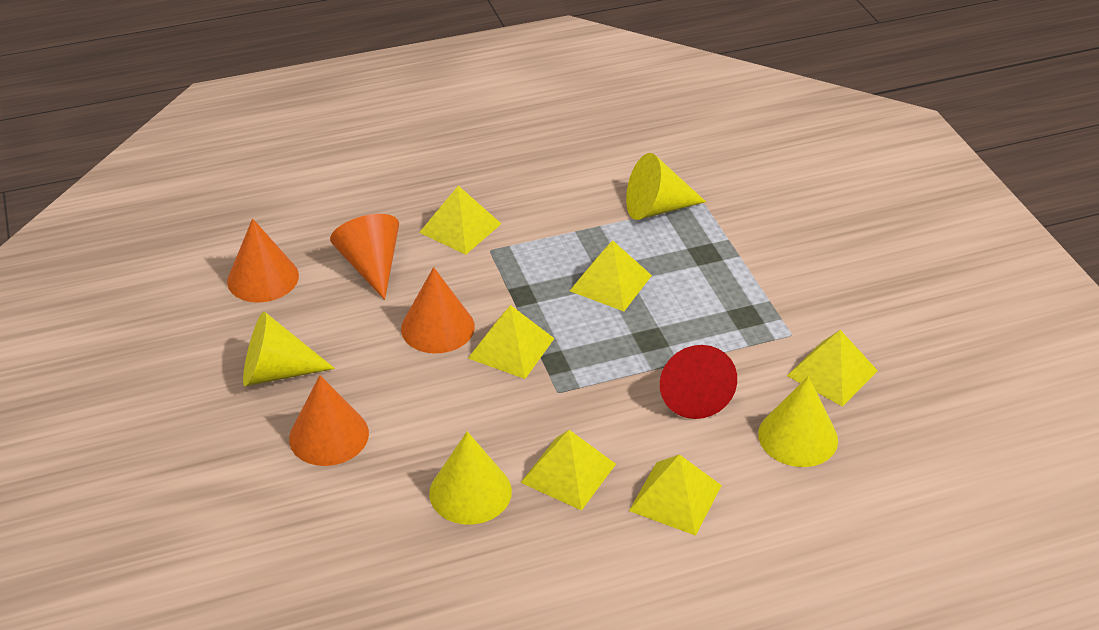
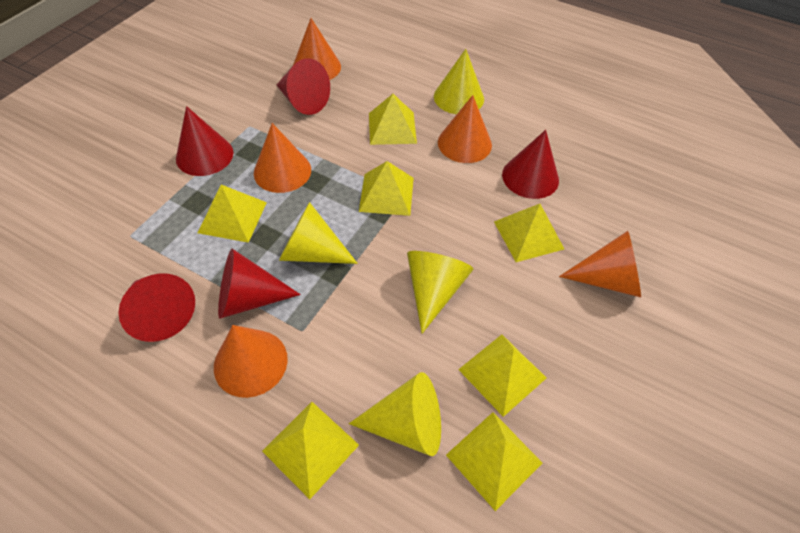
orange cone: [227,218,299,303] [289,375,369,466] [330,214,399,300] [401,267,475,353] = 4 -> [214,325,288,398] [254,123,311,193] [293,18,341,80] [438,95,492,163] [559,231,641,297] = 5
red cone: [660,345,737,419] = 1 -> [118,273,195,342] [176,106,233,176] [218,249,301,319] [276,58,330,115] [502,130,559,199] = 5
yellow pyramid: [419,186,501,255] [468,305,555,379] [520,430,616,511] [570,240,652,311] [629,454,722,536] [787,330,878,407] = 6 -> [198,185,267,243] [262,402,359,499] [359,161,414,216] [369,94,417,145] [446,412,542,511] [458,335,547,417] [494,204,564,262] = 7

